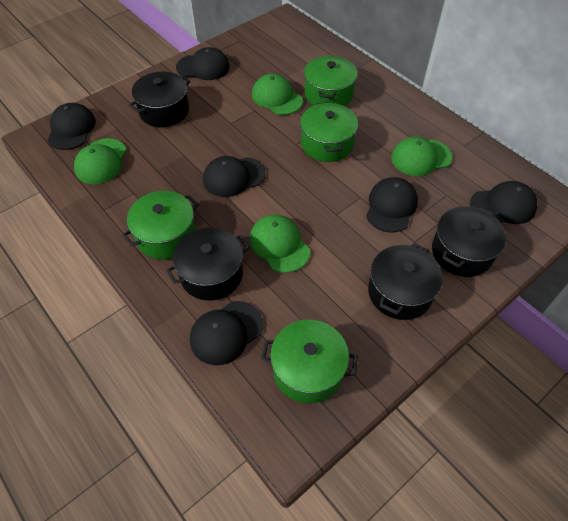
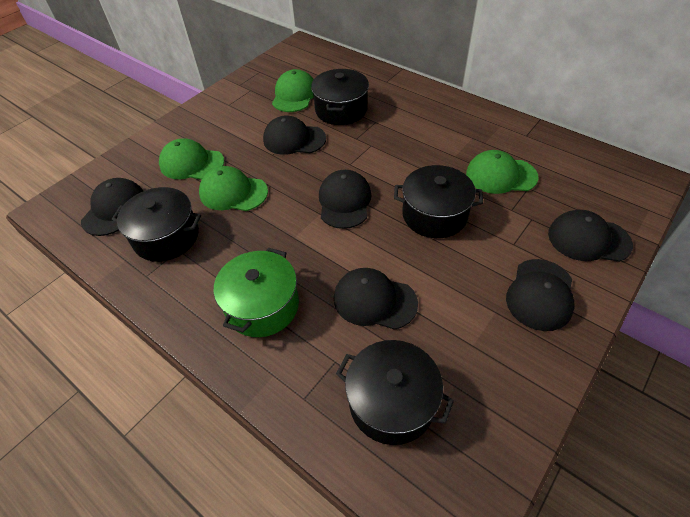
green pot: [122,191,199,260] [261,320,358,404] [300,102,358,162] [304,56,357,106] = 4 -> [214,248,299,337] = 1

